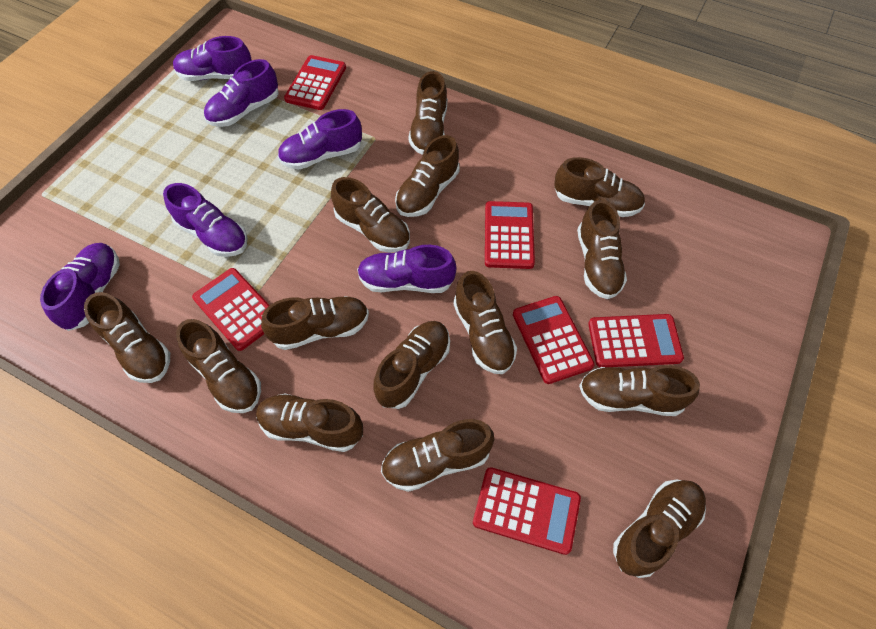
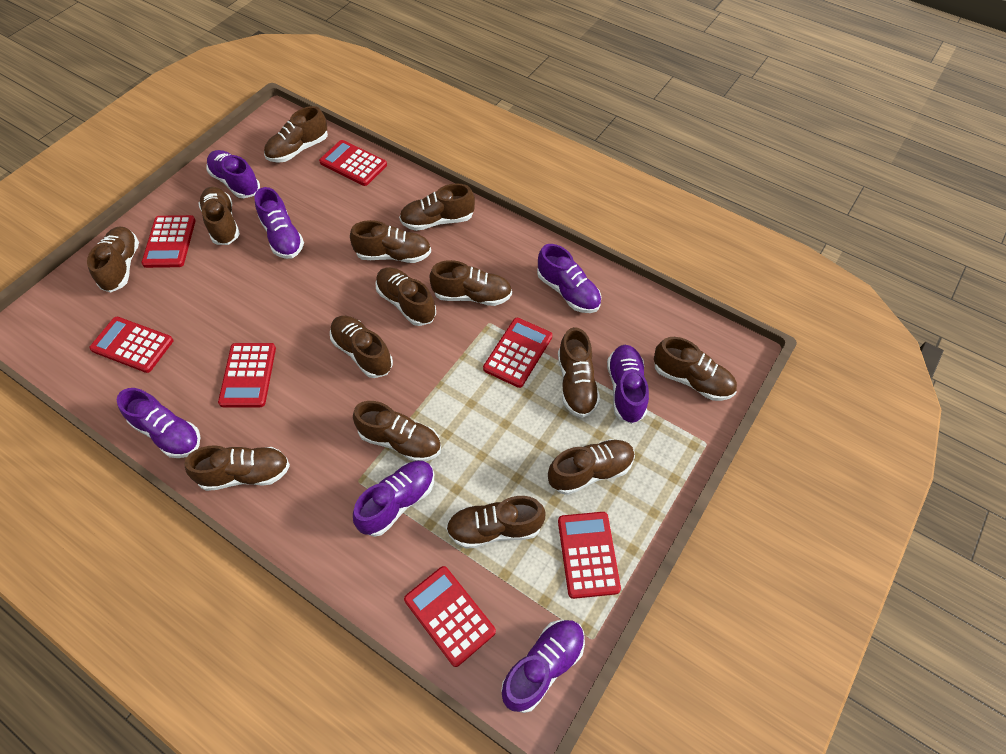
purple shoe: [40,243,120,331] [163,183,248,257] [173,36,252,81] [204,59,279,127] [278,109,362,170] [357,245,457,293] = 6 -> [117,388,201,458] [206,150,260,198] [255,187,304,259] [353,461,434,537] [501,620,585,713] [537,244,601,313] [607,345,649,424] = 7
red calculator: [192,268,270,351] [284,55,346,110] [473,467,581,555] [485,201,535,269] [513,296,595,384] [588,314,684,367] = 6 -> [89,317,173,373] [141,215,196,268] [218,343,276,407] [319,140,387,186] [404,566,496,667] [483,318,552,388] [558,512,621,599] = 7

